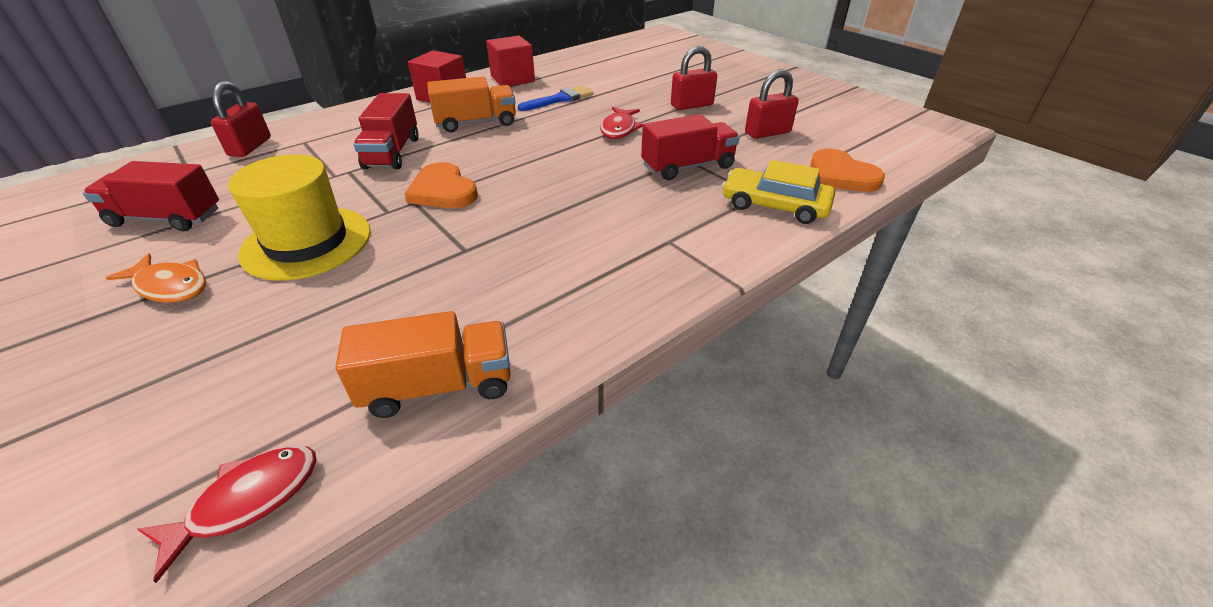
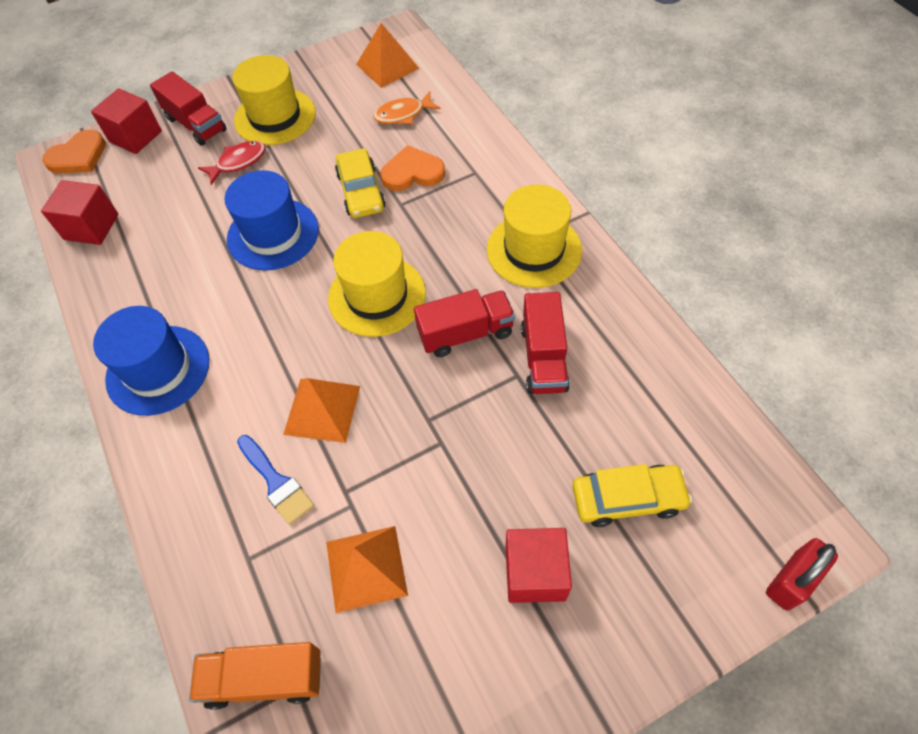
blue hat: none = 0 -> [93,306,210,416] [224,170,319,270] = 2
orange pyramid: none = 0 -> [283,378,360,443] [326,526,408,613] [356,23,420,88] = 3
orange truck: [335,311,511,418] [427,76,516,132] = 2 -> [189,642,321,710] = 1
red cube: [408,50,466,103] [486,35,535,86] = 2 -> [41,180,119,245] [91,88,162,154] [506,528,572,603] = 3
red fish: [137,445,317,583] [600,107,643,139] = 2 -> [198,141,266,185] = 1
red padlock: [211,81,271,157] [671,46,717,110] [745,69,799,139] = 3 -> [766,538,838,611] = 1
yellow car: [722,160,835,224] = 1 -> [335,148,386,218] [572,464,692,527] = 2
yellow hat: [228,154,371,281] = 1 -> [232,55,316,145] [328,231,426,337] [487,184,582,288] = 3

